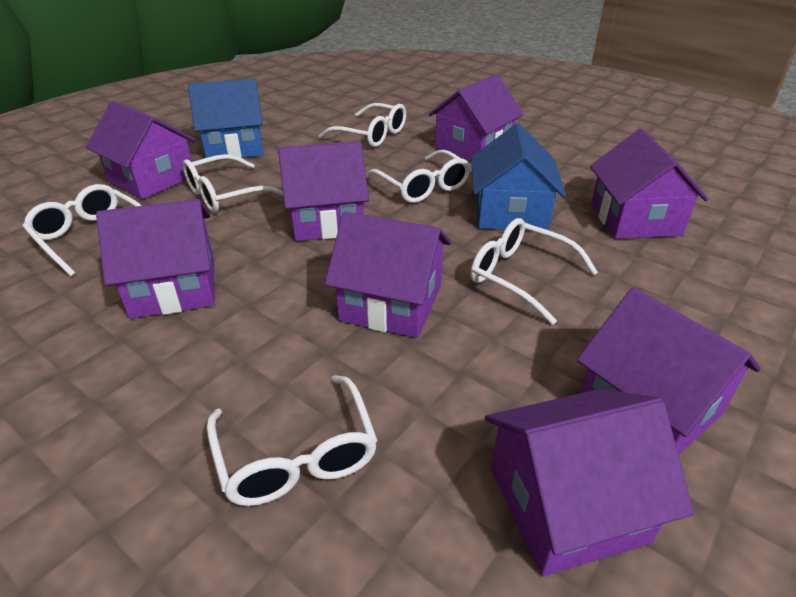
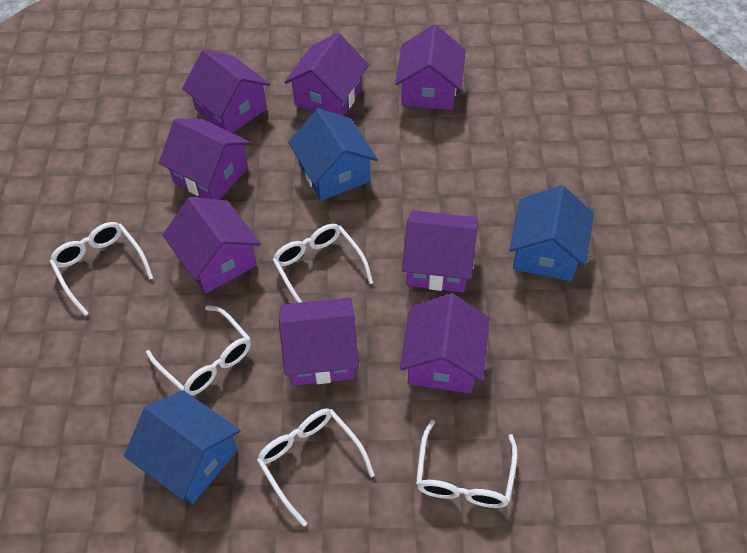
blue house: [188,79,264,160] [471,123,566,231] = 2 -> [124,390,241,504] [288,108,378,201] [509,185,594,281] = 3
white glasses: [22,184,142,277] [183,154,283,213] [207,375,377,506] [319,103,406,147] [366,150,471,203] [470,218,598,325] = 6 -> [49,222,153,316] [146,306,251,396] [256,409,375,527] [272,224,373,303] [416,420,518,508] = 5

